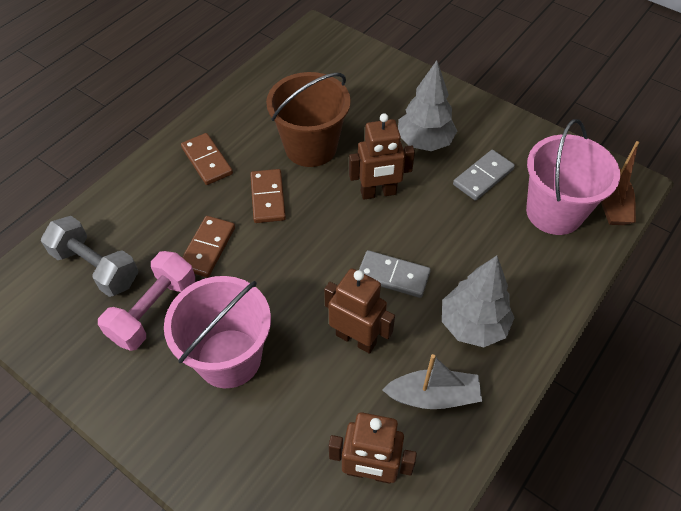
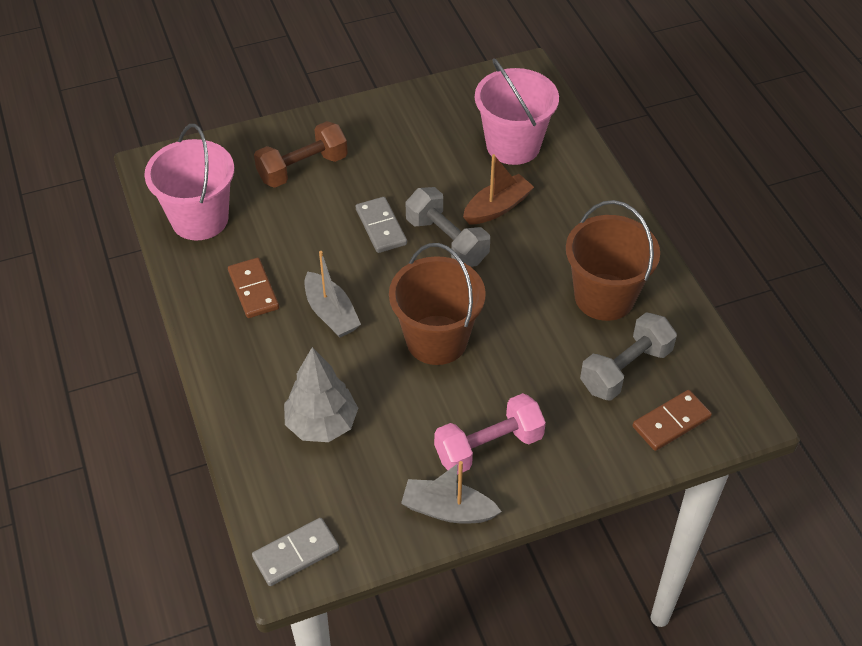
brown bucket: [266,72,351,167] = 1 -> [389,243,486,365] [566,200,660,321] = 2
brown domino: [181,133,233,185] [182,216,235,278] [250,169,286,223] = 3 -> [228,257,279,318] [633,390,712,451] = 2
brown dumbbell: none = 0 -> [254,121,348,188] = 1
brown robot: [324,268,395,354] [329,412,417,484] [349,113,415,200] = 3 -> none = 0
grey boat: [382,354,482,409] = 1 -> [305,251,361,337] [401,461,502,524] = 2
grey dumbbell: [41,216,138,297] = 1 -> [406,187,490,267] [580,312,677,401] = 2
grey tree: [398,60,457,151] [442,256,515,347] = 2 -> [284,347,358,442] = 1

